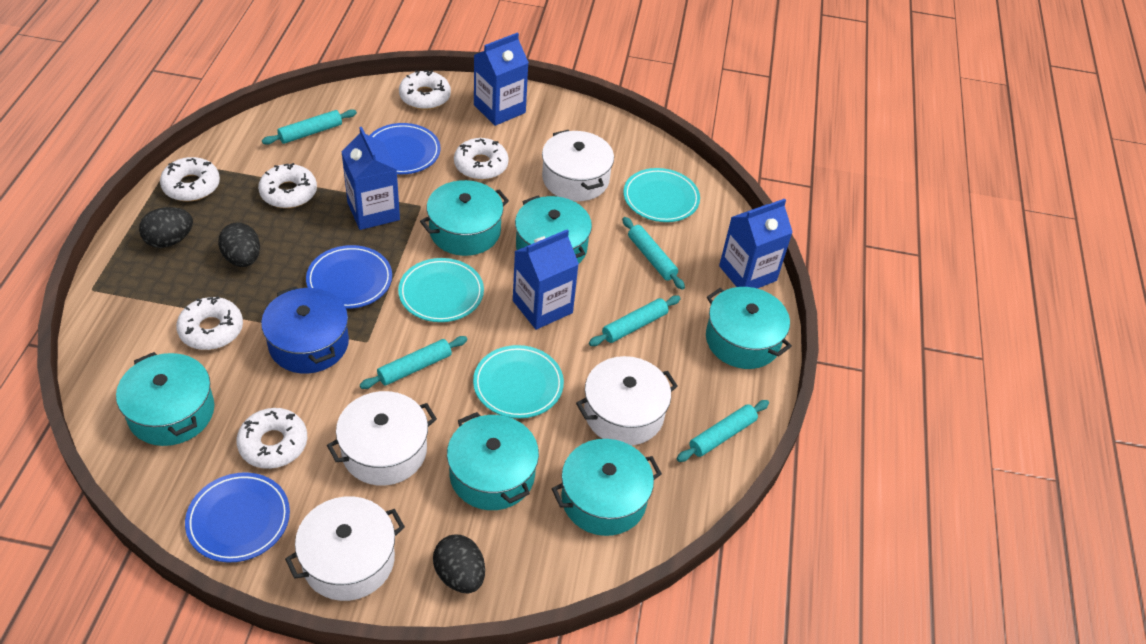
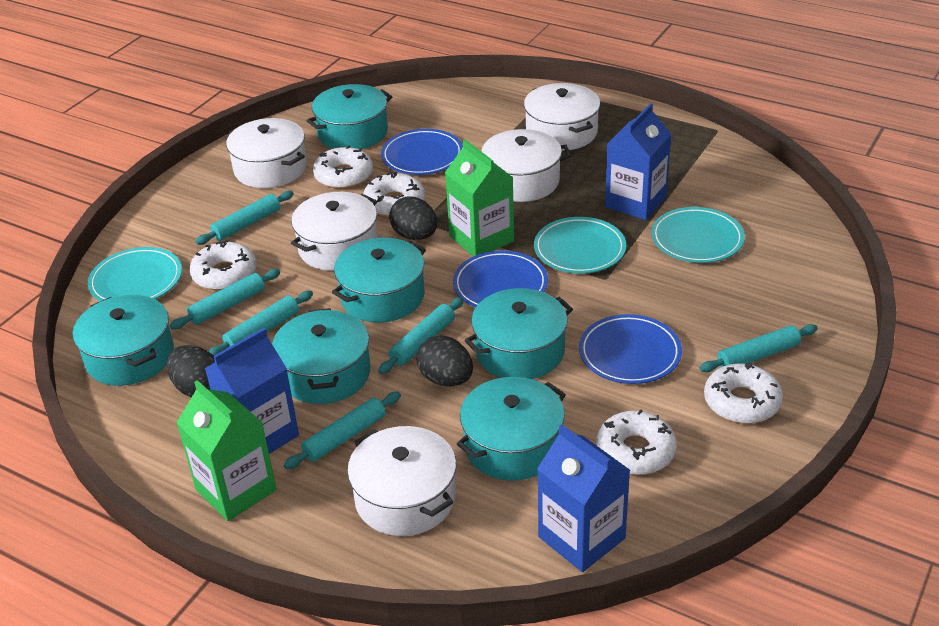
blue carton: [341,127,400,230] [474,33,529,126] [513,229,579,330] [719,199,793,289] = 4 -> [205,328,299,454] [537,424,630,572] [605,103,671,220] = 3
blue pot: [261,286,349,373] = 1 -> none = 0
green carton: none = 0 -> [176,380,277,521] [445,139,514,256] = 2
turquoise rolling pin: [262,109,357,145] [360,336,467,389] [589,295,681,346] [622,217,685,290] [677,400,769,462] = 5 -> [170,269,280,329] [195,191,294,245] [208,290,313,356] [284,392,401,469] [378,297,464,374] [699,324,818,372] = 6
white donut: [160,157,220,201] [176,297,243,350] [236,408,307,469] [258,163,317,208] [399,70,451,110] [454,138,509,180] = 6 -> [190,240,257,290] [313,146,373,189] [363,172,425,217] [596,409,677,475] [704,362,783,424] = 5
white pot: [285,496,405,601] [327,391,437,486] [542,130,614,201] [576,356,678,445] = 4 -> [226,118,307,188] [291,192,378,271] [347,426,456,536] [481,129,571,202] [524,83,600,151] = 5

